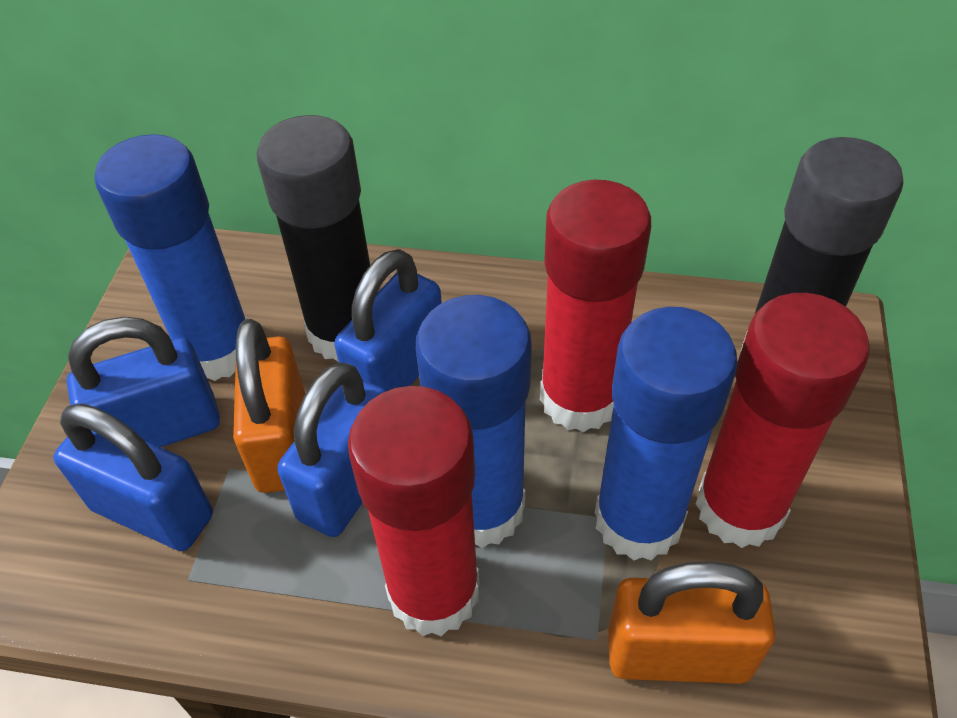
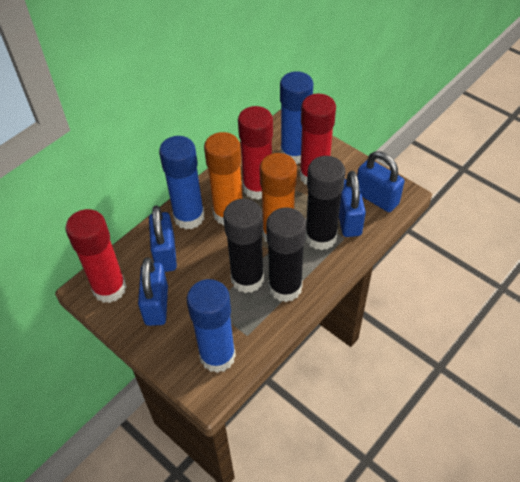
black glue stick: [257,115,370,361] [741,137,904,350] = 2 -> [223,199,264,293] [266,207,306,302] [305,156,345,250] = 3
orange glue stick: none = 0 -> [204,132,243,226] [260,153,297,242] = 2
orange padlock: [233,319,305,493] [608,561,775,684] = 2 -> none = 0

